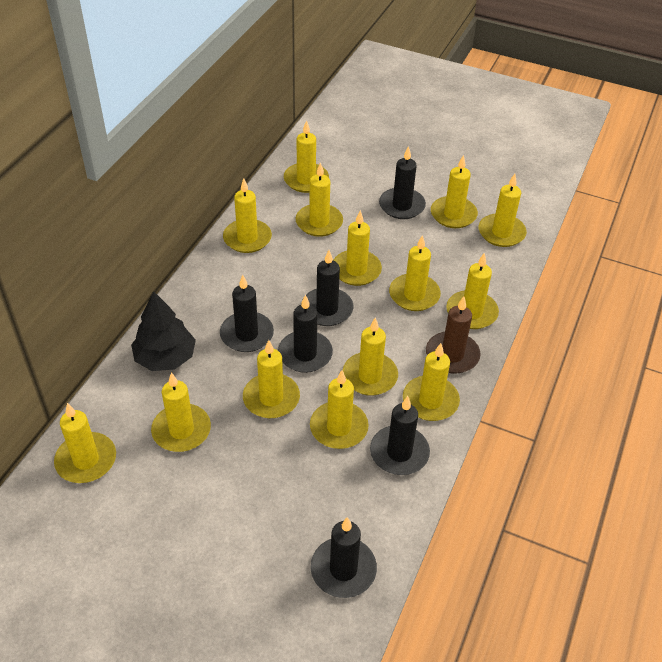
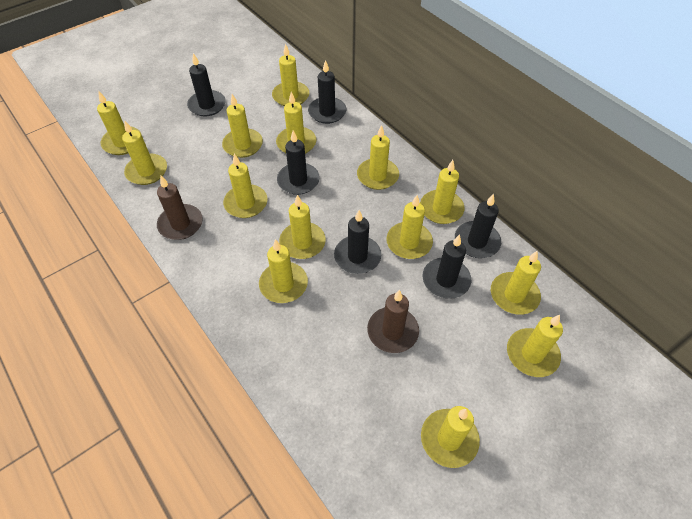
black tree: [131,291,196,371] = 1 -> none = 0
brown candle: [426,296,481,374] = 1 -> [157,176,203,240] [367,290,419,353] = 2

